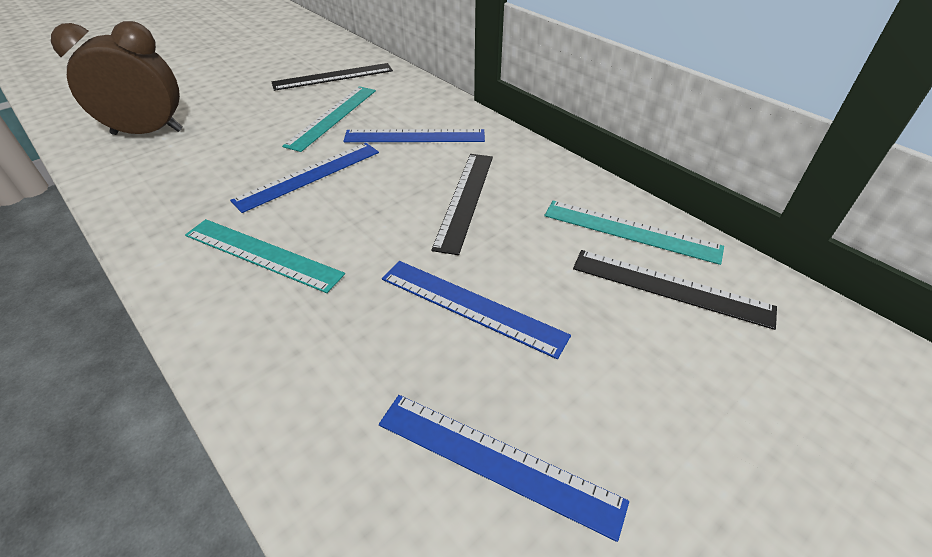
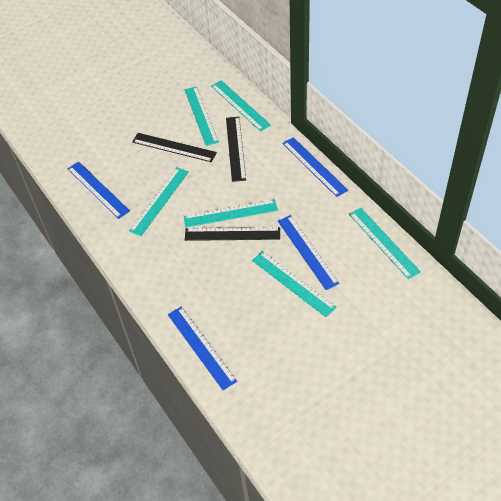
brown clock: [51,21,182,135] = 1 -> none = 0
turquoise ruler: [185,219,345,293] [282,86,376,152] [544,201,724,265] = 3 -> [129,167,189,236] [184,86,219,146] [184,199,278,227] [211,80,271,132] [252,251,336,317] [349,208,421,279] = 6

